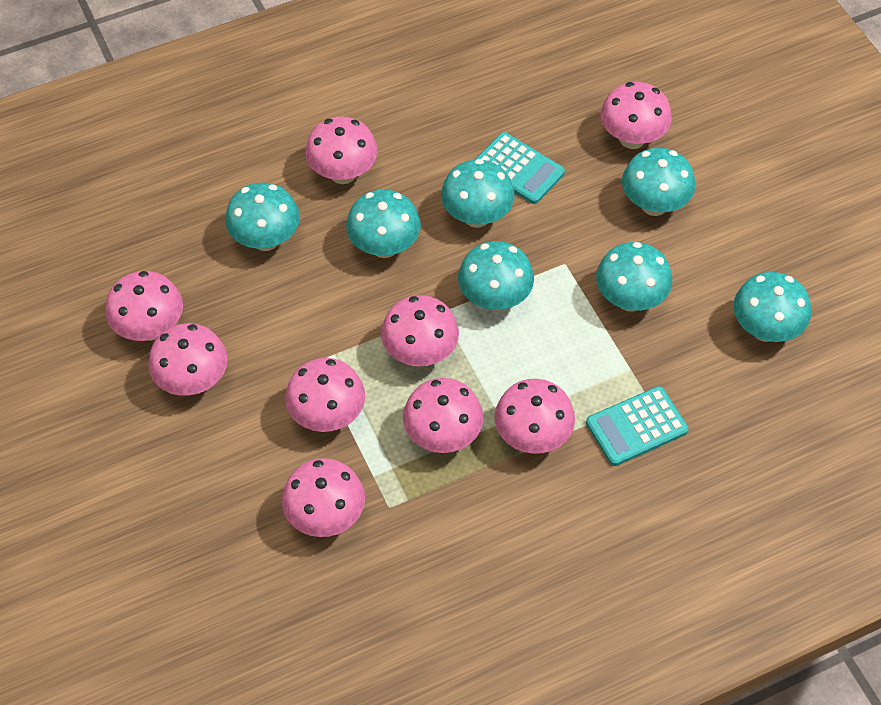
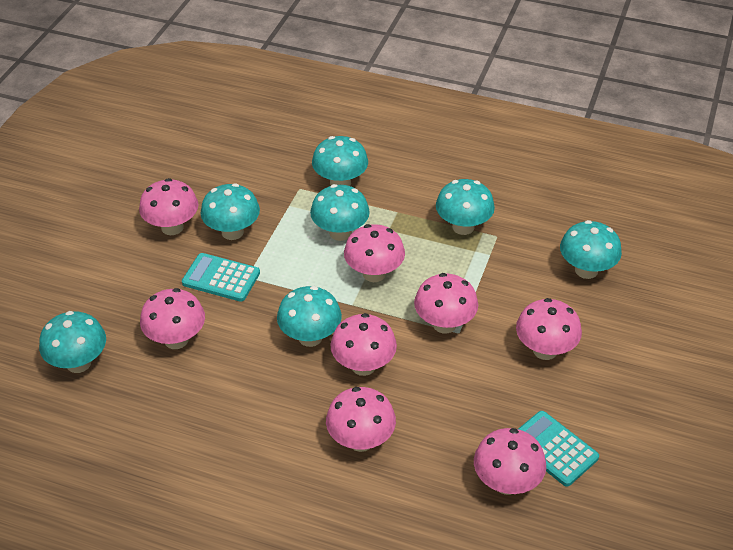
pink mushroom: [105,271,183,341] [148,323,228,396] [282,458,365,537] [285,358,365,432] [305,117,378,184] [381,295,459,366] [403,378,483,453] [494,379,575,454] [600,82,672,149] = 9 -> [139,178,199,235] [140,288,205,349] [326,387,396,452] [330,313,397,376] [344,224,405,282] [414,273,478,334] [474,428,546,495] [516,298,582,360] = 8

